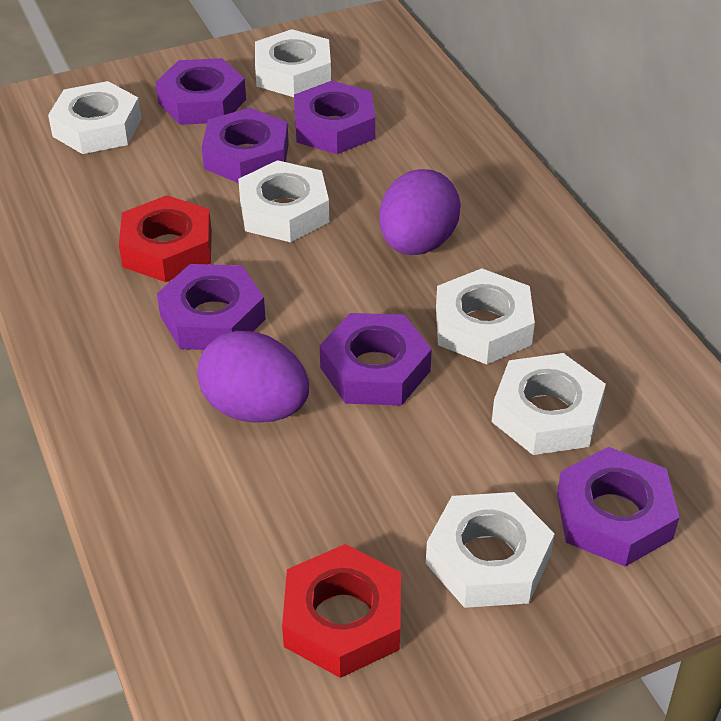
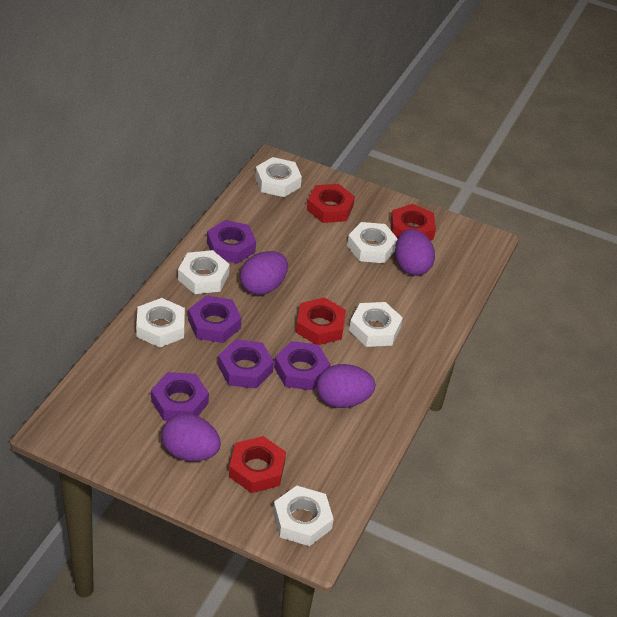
purple egg: [197,331,309,423] [379,169,461,255] = 2 -> [161,413,221,461] [240,251,288,295] [317,364,376,408] [395,229,435,276] = 4
purple nut: [156,58,246,125] [157,264,265,350] [202,108,289,183] [294,81,375,154] [320,313,432,406] [557,447,680,567] = 6 -> [151,372,209,421] [188,295,242,343] [207,220,256,264] [218,339,274,389] [274,341,330,390] = 5
red nut: [119,195,212,282] [282,544,401,678] = 2 -> [229,436,286,493] [296,297,346,345] [307,184,355,223] [390,204,436,240] = 4

